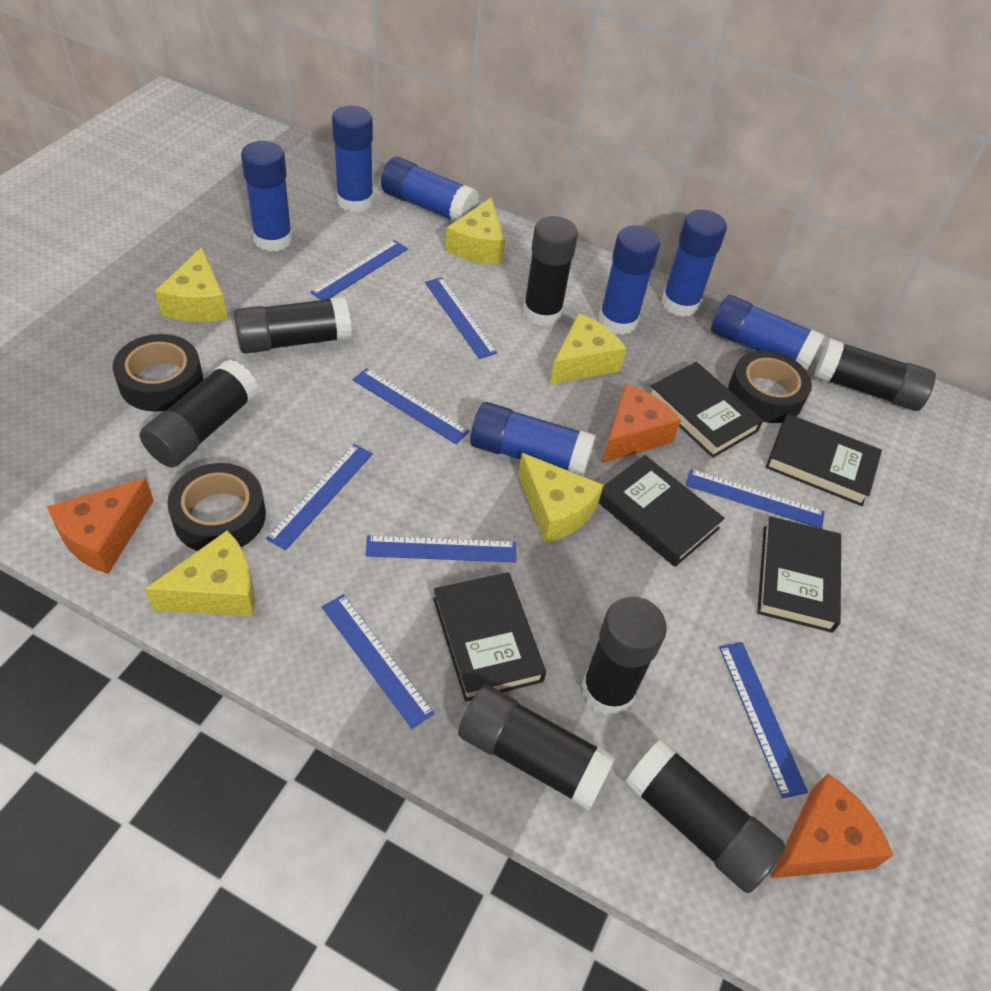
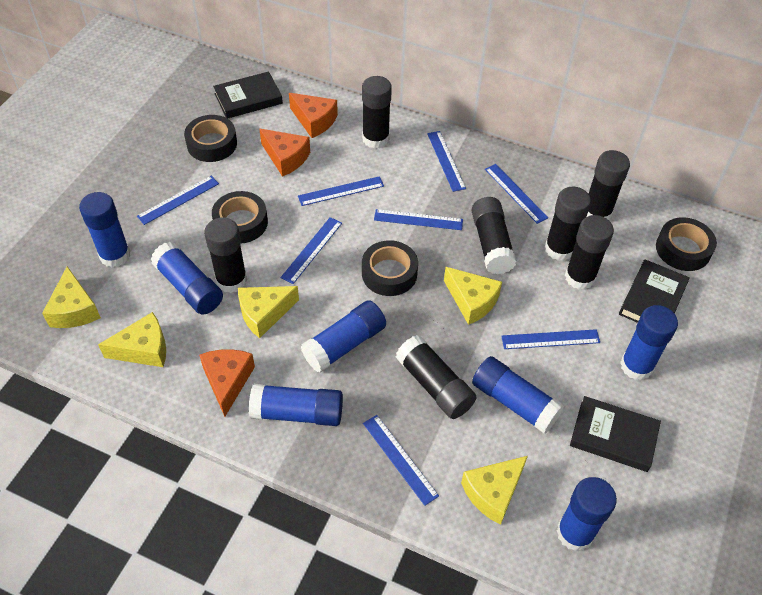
black book: [433,572,546,701] [599,455,725,567] [651,362,763,458] [757,516,841,633] [766,414,882,506] = 5 -> [213,71,283,119] [570,396,661,472] [619,259,690,323] = 3
black tape: [113,334,203,412] [167,463,266,551] [728,350,812,423] = 3 -> [184,115,237,162] [212,191,268,243] [362,240,418,296] [656,217,717,271] = 4

